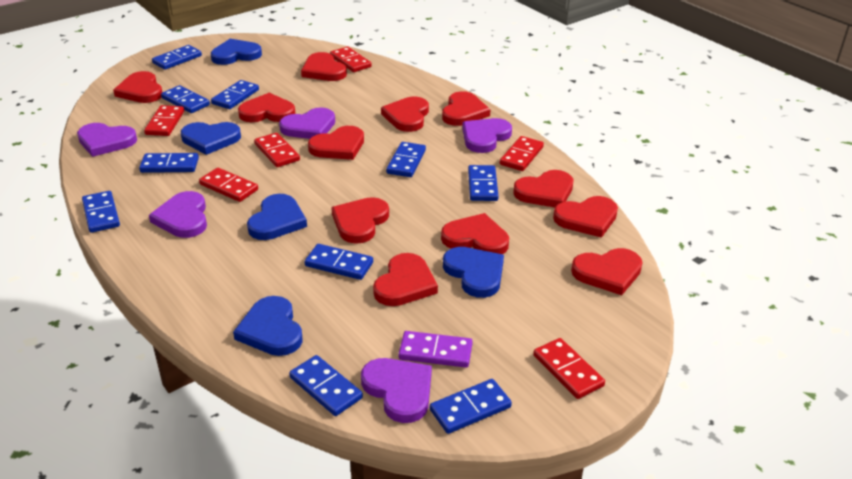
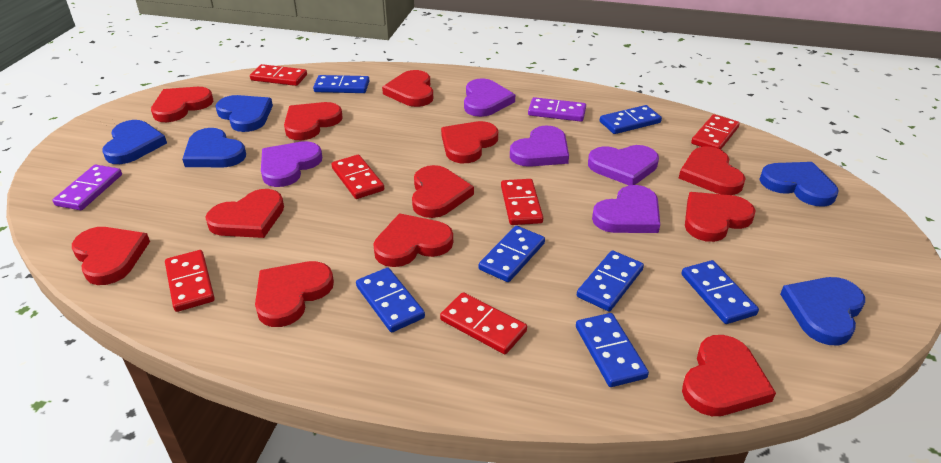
blue domino: [82,191,120,233] [139,153,199,173] [152,45,202,70] [161,85,210,113] [211,80,259,109] [289,355,363,416] [305,244,373,280] [386,142,426,177] [430,379,512,434] [468,165,499,201] = 10 -> [313,75,370,93] [356,268,425,332] [479,226,545,282] [576,313,649,387] [577,250,644,311] [600,105,662,134] [681,260,759,324] = 7
purple domino: [398,331,473,368] = 1 -> [53,165,122,210] [528,97,586,122] = 2

